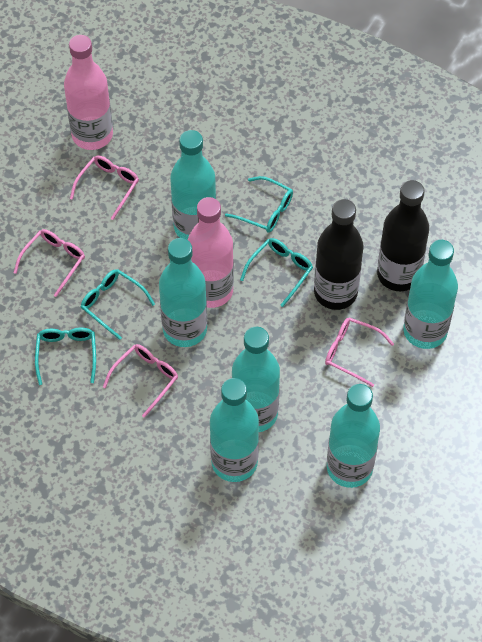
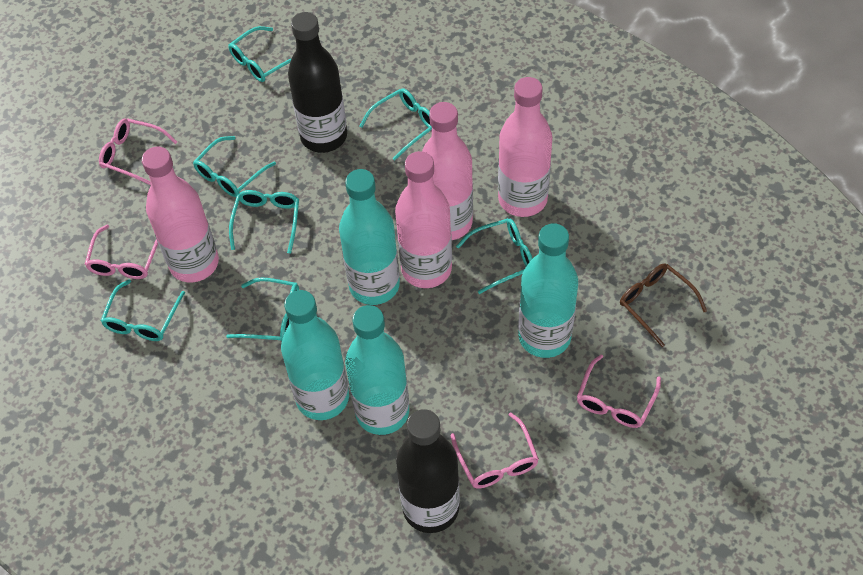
brown glasses: none = 0 -> [620,263,707,347] = 1
pink bottle: [64,35,113,150] [188,197,234,308] = 2 -> [142,147,219,282] [395,151,452,288] [422,102,473,240] [498,77,553,217] = 4
turquoise bottle: [159,238,207,347] [170,130,216,240] [210,378,259,482] [232,327,280,432] [327,384,380,488] [403,240,458,349] = 6 -> [281,290,349,420] [339,169,400,305] [345,305,409,435] [518,223,578,358] = 4
turquoise glasses: [35,328,96,385] [81,269,155,340] [225,176,293,233] [240,238,313,307] = 4 -> [101,279,185,341] [193,136,276,197] [226,278,299,341] [229,26,292,82] [229,190,299,254] [360,88,432,161] [456,218,533,294] = 7

